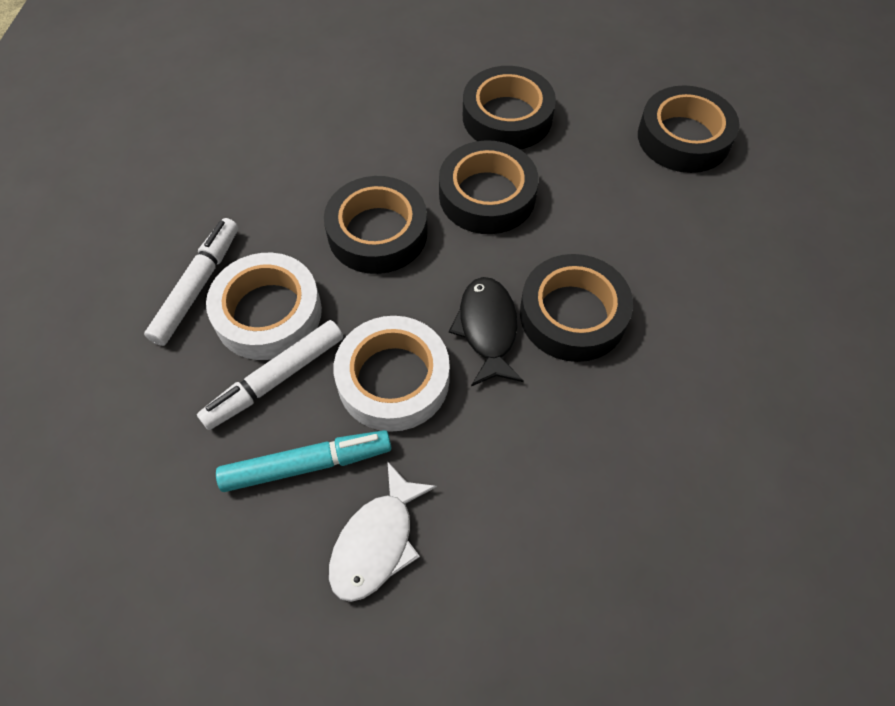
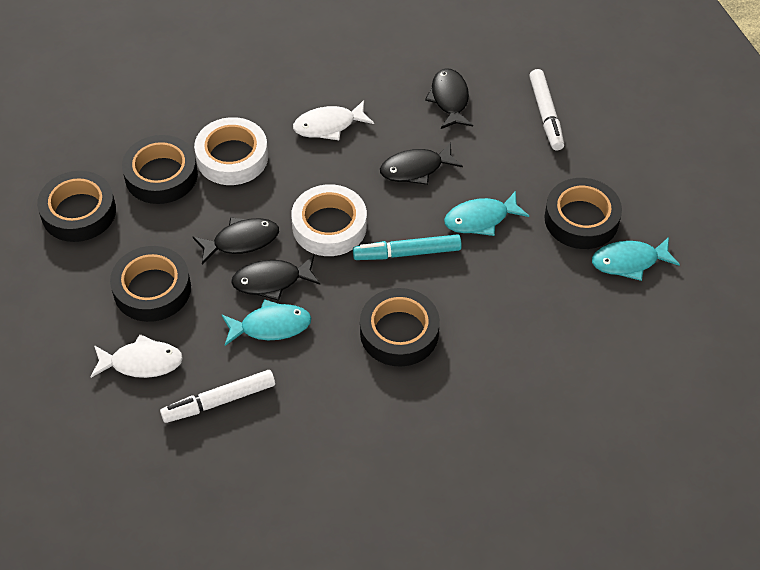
black fish: [449,277,524,386] = 1 -> [193,217,279,264] [231,255,320,301] [380,142,463,185] [425,68,473,129] = 4
turquoise fish: none = 0 -> [221,299,311,346] [444,191,529,236] [592,237,680,281] = 3
white fish: [329,461,437,602] = 1 -> [90,334,183,378] [293,100,374,140] = 2

